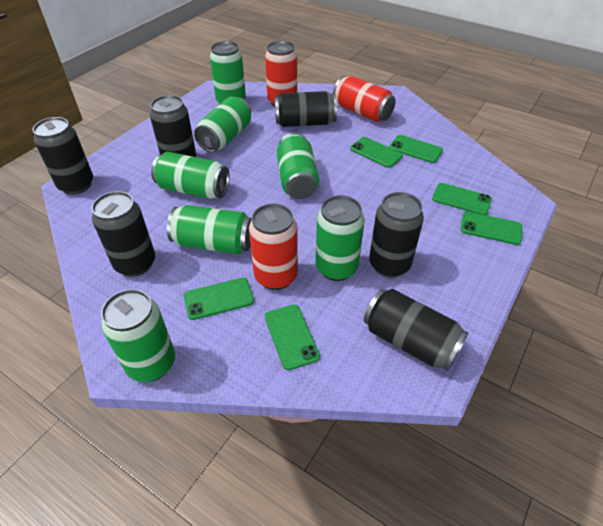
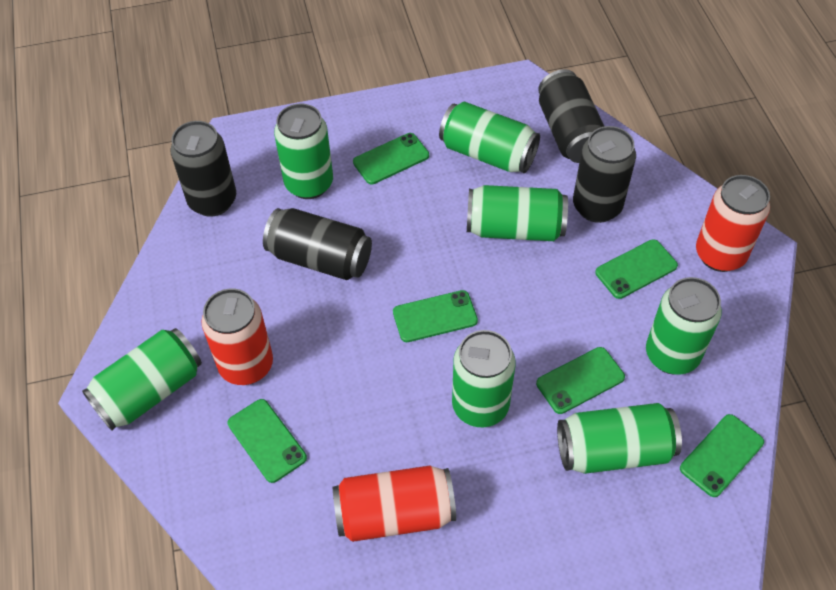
black can: [33,117,93,195] [91,191,155,277] [150,95,196,157] [275,91,337,127] [364,289,469,371] [369,192,424,278] = 6 -> [170,121,236,217] [263,208,372,280] [538,69,604,163] [573,126,636,223] = 4

